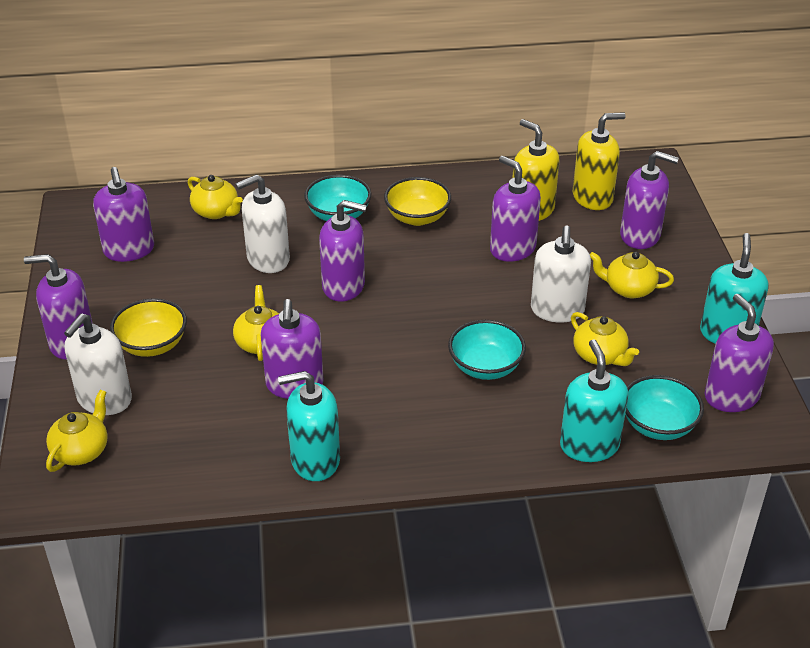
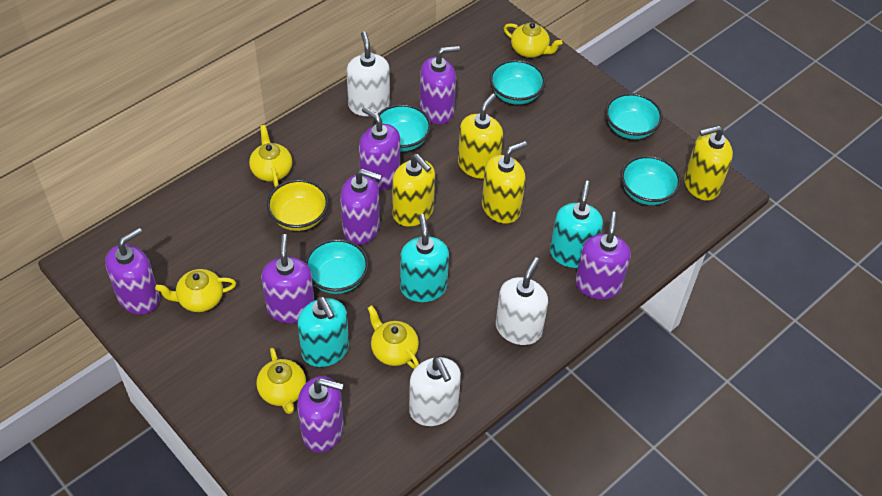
turquoise bowl: [304,175,372,221] [448,320,526,380] [625,375,704,440] = 3 -> [305,239,369,294] [373,104,431,152] [490,60,545,105] [605,93,663,139] [621,155,681,205] = 5
yellow bowl: [110,298,187,357] [384,177,451,226] = 2 -> [267,179,329,231] = 1
yellow soap dispenser: [512,119,560,221] [573,112,626,210] = 2 -> [392,154,435,227] [458,94,503,179] [482,141,527,224] [684,125,733,201] = 4

